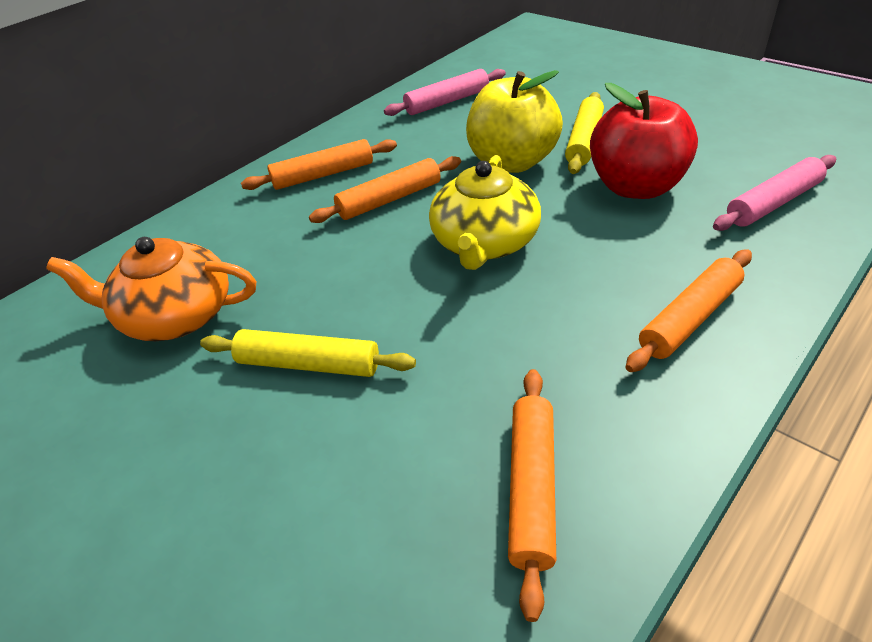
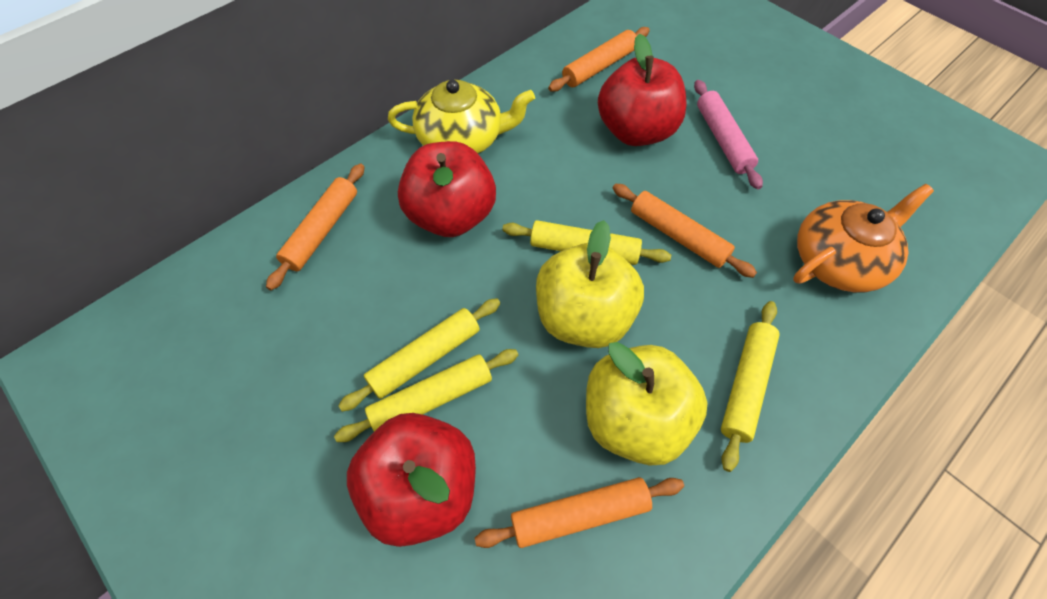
pink rolling pin: [384,69,506,116] [713,155,836,231] = 2 -> [694,80,763,189] = 1
red apple: [590,83,698,199] = 1 -> [347,413,476,547] [398,141,496,237] [598,33,687,146] = 3
yellow apple: [466,70,563,173] = 1 -> [536,220,644,348] [586,342,708,465] = 2
yellow rolling pin: [200,329,416,377] [565,92,604,174] = 2 -> [334,349,518,442] [338,298,500,412] [502,220,671,265] [721,301,780,472] = 4

